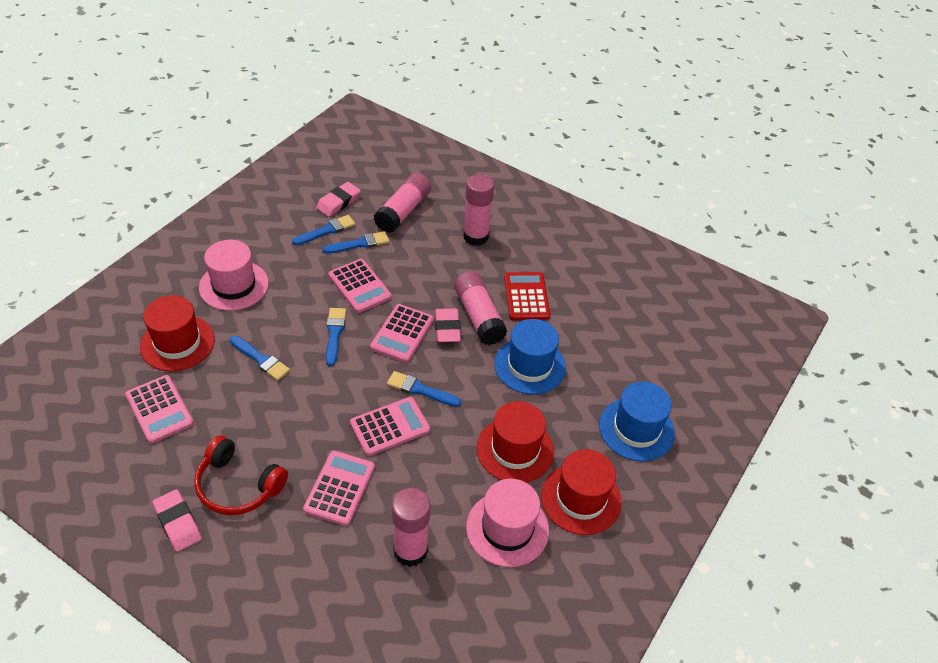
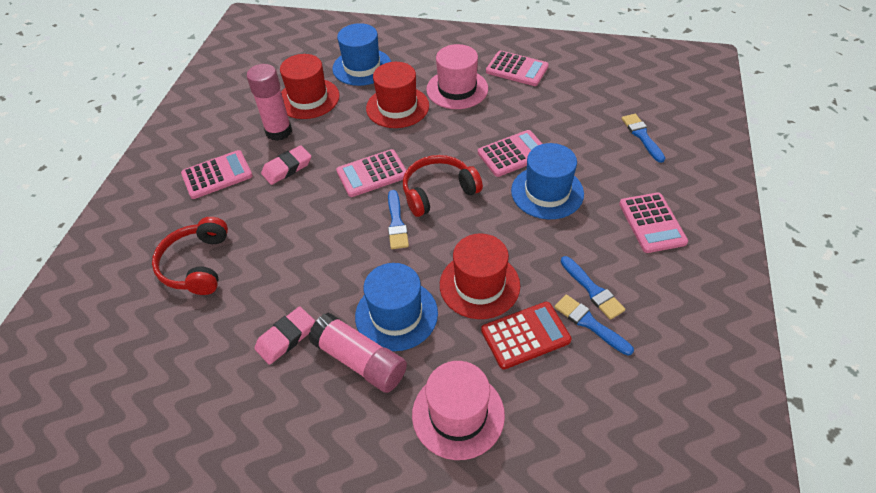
blue brush: [230,335,290,381] [292,215,355,245] [322,231,390,254] [326,308,346,366] [387,371,461,407] = 5 -> [388,190,409,249] [555,294,634,356] [561,256,625,320] [622,114,665,163] = 4
blue hat: [494,319,566,395] [599,381,675,461] = 2 -> [332,23,391,86] [355,263,438,351] [511,143,584,219] = 3
pink eraser: [153,489,202,552] [316,182,361,217] [435,308,461,342] = 3 -> [254,307,315,365] [261,145,311,185] = 2
pink glue stick: [374,173,431,233] [392,488,431,567] [454,271,507,345] [463,174,495,246] = 4 -> [247,64,292,141] [308,313,407,393] = 2
red headphones: [194,435,288,515] = 1 -> [152,217,228,295] [403,155,483,217] = 2

